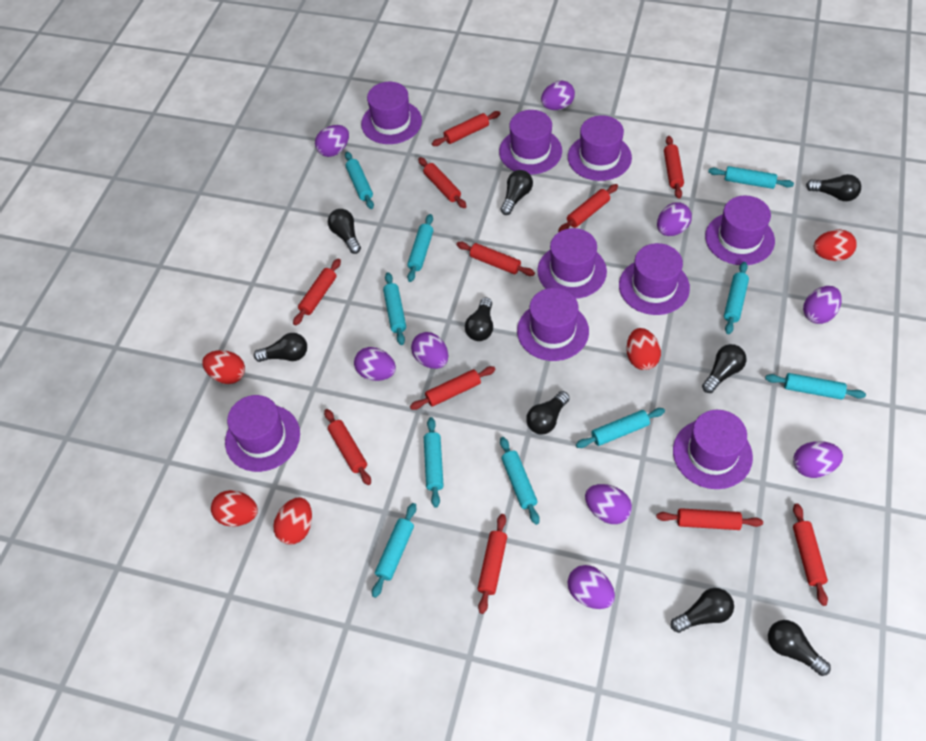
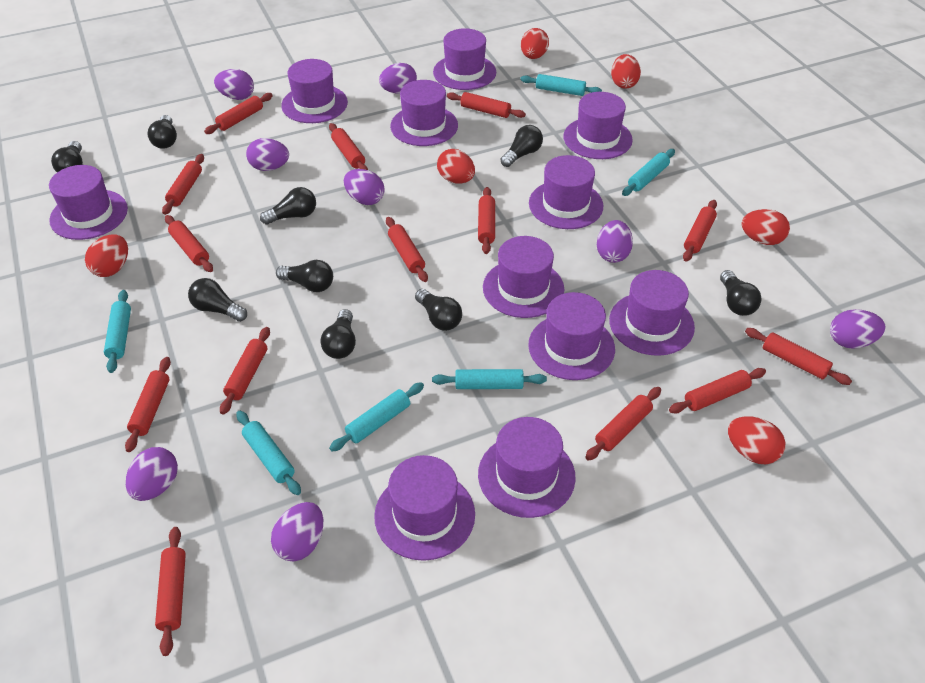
purple egg: [315,125,349,157] [354,347,396,381] [411,332,448,369] [541,80,575,110] [568,565,615,609] [585,484,632,524] [657,202,692,236] [793,441,843,478] [803,286,842,324] = 9 -> [126,447,178,501] [214,69,254,100] [246,138,289,171] [271,502,323,562] [344,169,385,205] [379,63,417,93] [597,220,633,263] [830,309,885,349] = 8
purple hat: [225,395,300,472] [361,82,422,144] [499,110,562,174] [517,288,589,361] [537,228,607,299] [568,115,632,181] [619,243,690,315] [673,410,753,489] [705,195,775,265] = 9 -> [49,165,128,240] [281,59,348,123] [374,455,475,561] [390,80,458,146] [433,28,496,90] [478,417,576,518] [483,236,564,318] [528,292,615,380] [529,155,603,229] [563,92,633,159] [609,270,695,356] = 11
red egg: [202,350,245,384] [211,490,258,527] [273,497,312,545] [627,328,661,370] [814,229,857,261] = 5 -> [85,235,128,277] [437,149,475,184] [521,28,549,59] [611,54,641,89] [728,416,785,464] [741,209,790,245] = 6
red rolling pin: [293,258,341,326] [324,409,371,485] [410,366,495,410] [418,157,467,208] [432,111,501,146] [456,242,535,276] [477,514,507,614] [558,184,618,232] [656,508,763,530] [664,136,684,199] [793,503,828,606] = 11 -> [125,357,171,452] [155,527,186,656] [162,154,204,215] [165,215,213,272] [204,93,273,134] [220,327,270,415] [329,123,368,170] [386,217,428,282] [447,92,526,118] [478,187,495,254] [585,387,661,461] [669,368,766,414] [683,200,717,261] [745,328,852,385] = 14
turquoise rolling pin: [345,152,374,209] [372,503,416,598] [383,272,406,345] [407,214,433,282] [424,417,444,508] [500,437,540,525] [576,408,665,448] [708,166,794,189] [724,262,749,334] [765,373,866,400] = 10 -> [104,290,131,373] [236,411,301,495] [329,382,424,452] [432,369,547,389] [520,74,602,96] [622,149,675,196] = 6

